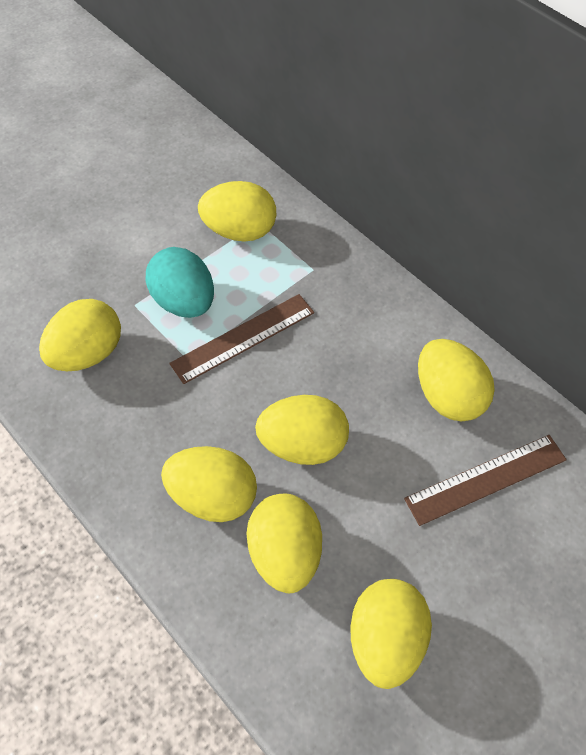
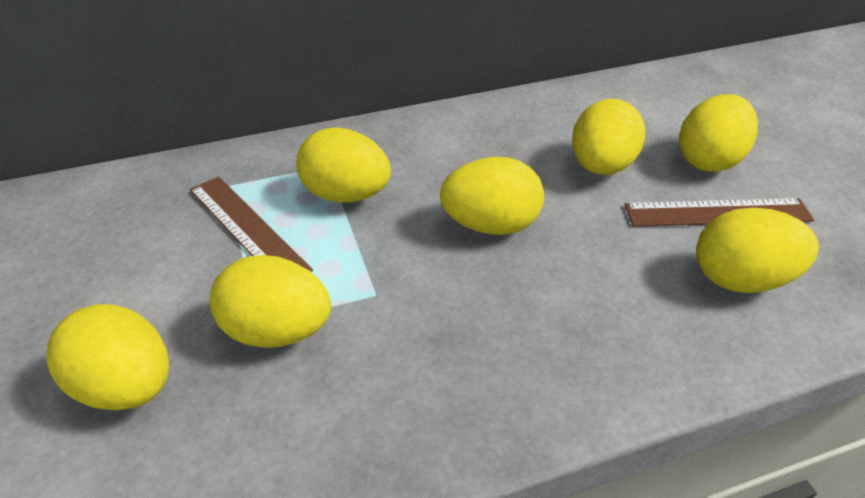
turquoise egg: [146,247,214,318] = 1 -> none = 0

